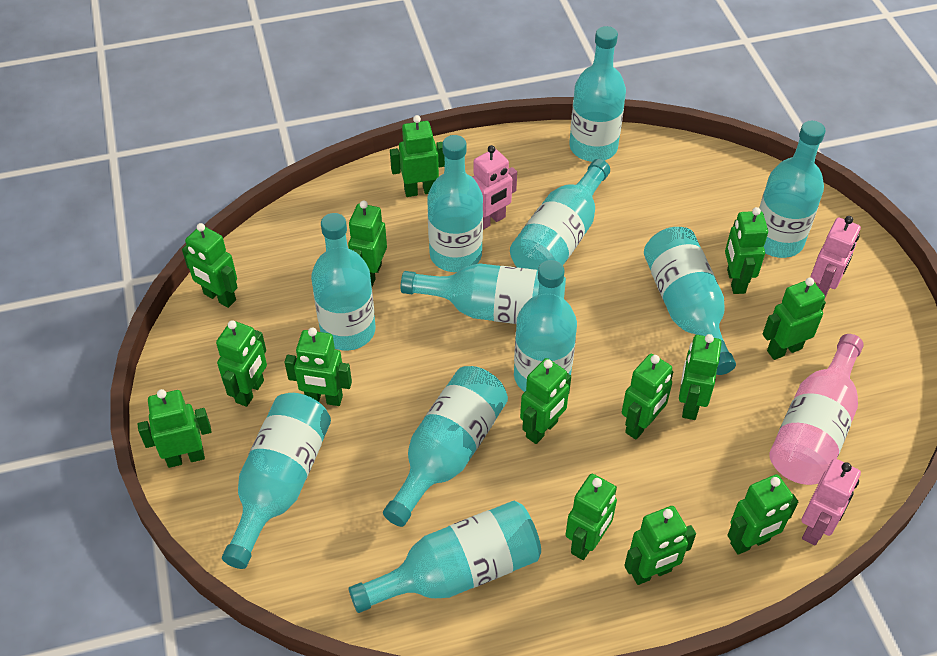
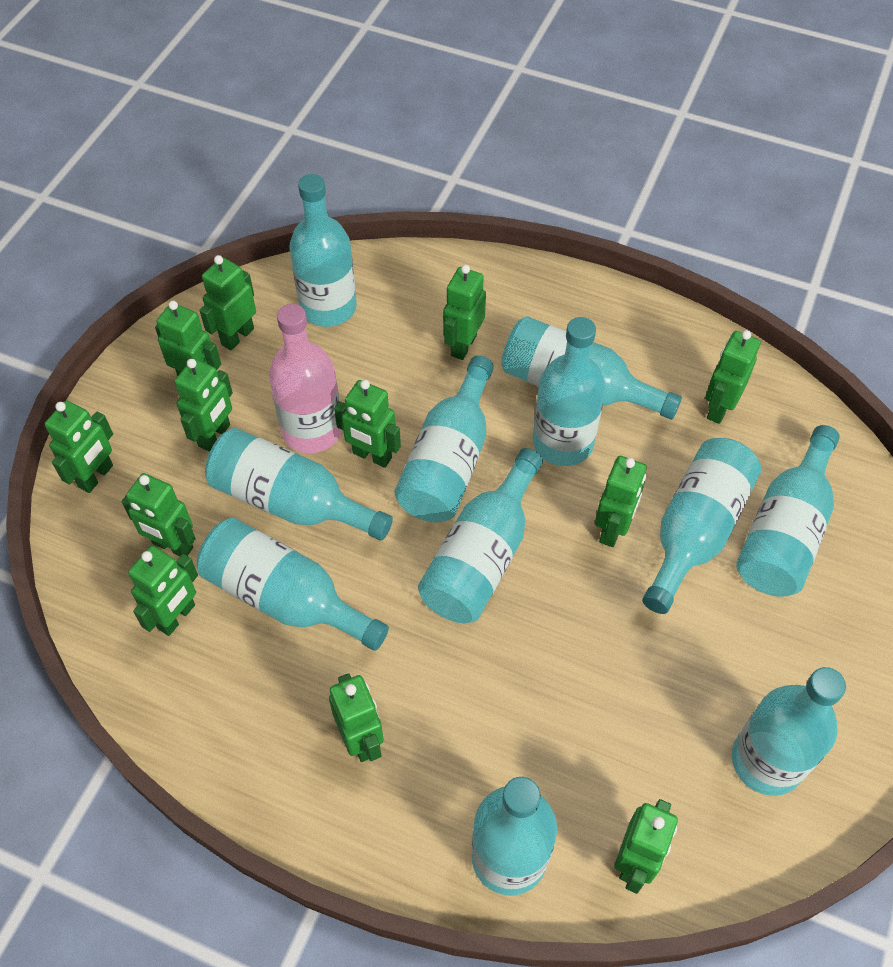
green robot: [137,389,212,468] [182,223,238,308] [216,320,267,407] [285,327,352,406] [348,200,387,286] [390,115,445,197] [520,358,571,444] [566,474,617,560] [622,354,673,440] [624,506,696,585] [679,334,722,420] [725,207,768,294] [727,474,798,555] [763,277,826,360] = 14 -> [45,401,113,493] [122,473,196,556] [128,546,198,636] [155,301,221,376] [175,359,233,452] [199,255,256,350] [329,673,384,762] [334,380,401,468] [443,265,486,360] [595,456,647,547] [614,799,678,894] [705,330,761,424] = 12
pink robot: [472,145,517,230] [801,459,861,545] [810,216,861,297] = 3 -> none = 0

